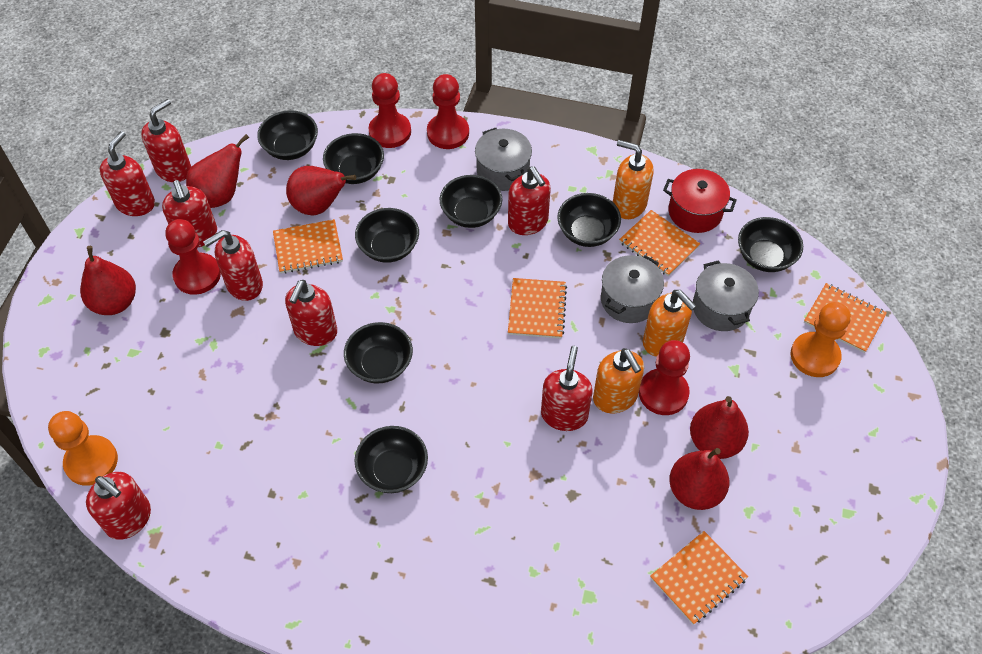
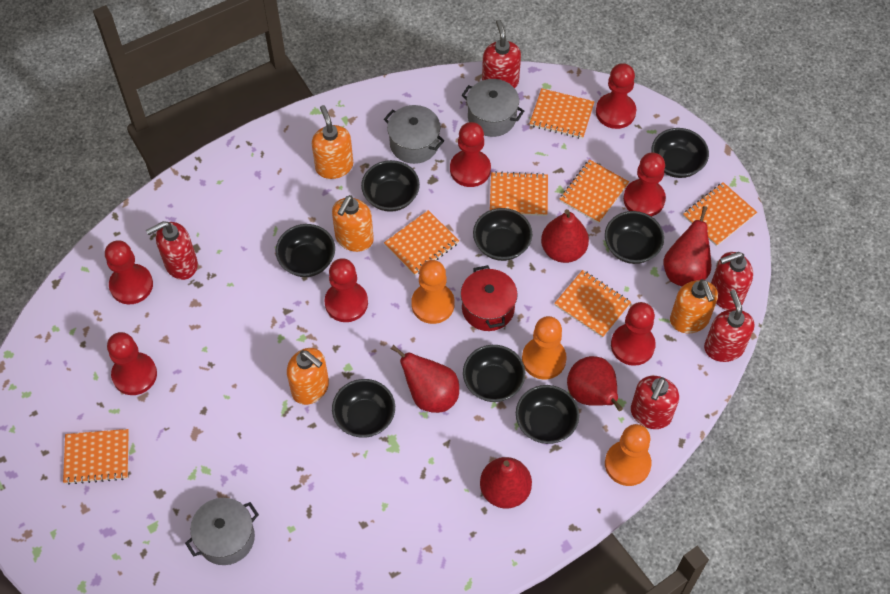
orange notebook: [273,219,343,274] [508,278,567,338] [619,210,701,276] [650,531,748,625] [804,283,887,353] = 5 -> [63,429,129,485] [384,210,459,275] [490,171,548,216] [529,88,595,139] [554,270,631,338] [560,160,629,223] [683,182,757,246] = 7
orange pawn: [48,411,118,486] [791,302,851,377] = 2 -> [411,260,455,324] [522,316,567,380] [605,424,652,486] = 3
orange soap dispenser: [593,348,644,413] [613,140,654,219] [643,290,696,357] = 3 -> [287,348,329,405] [312,105,353,179] [332,195,374,252] [670,279,718,333] = 4
red pawn: [166,219,221,295] [368,73,411,148] [427,74,469,149] [639,340,690,415] = 4 -> [105,240,153,305] [107,332,157,395] [325,258,368,322] [450,122,491,187] [596,63,636,129] [611,302,656,366] [623,153,666,217] = 7
red soap dispenser: [86,472,151,540] [99,131,155,216] [141,99,191,182] [162,180,217,247] [203,230,263,301] [285,280,337,346] [508,166,551,235] [541,346,592,431] = 8 -> [146,221,198,280] [482,20,521,88] [631,376,679,429] [704,290,755,362] [711,252,753,310] = 5

